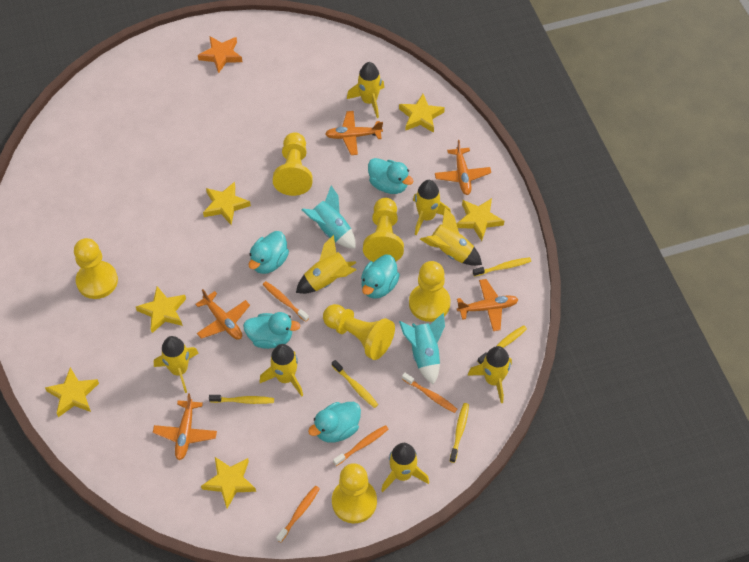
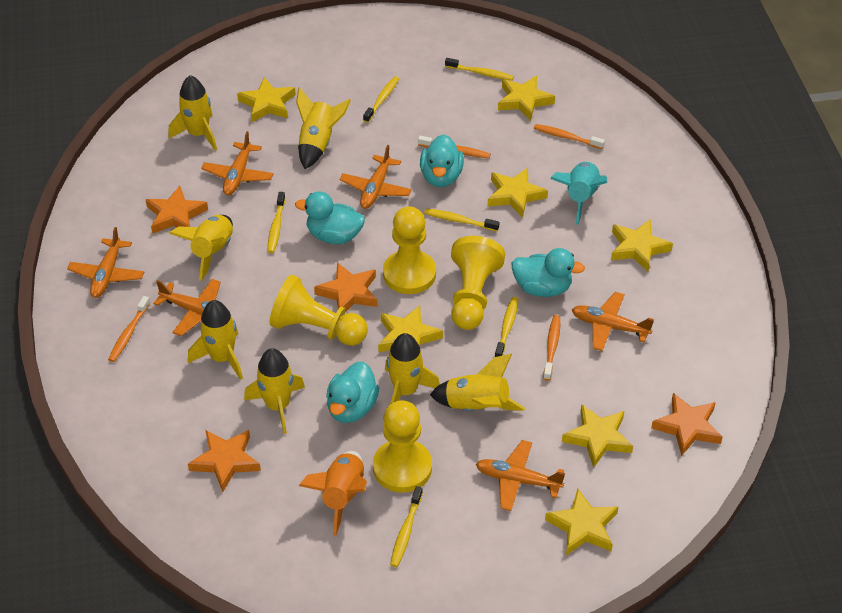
orange plane: [153,393,217,460] [195,289,250,340] [325,111,383,155] [435,140,491,195] [457,279,519,331] = 5 -> [67,227,144,298] [153,279,221,336] [201,131,274,195] [339,145,412,209] [476,440,565,511] [572,292,654,351] = 6
orange rocket: none = 0 -> [299,451,367,536] = 1
orange star: [198,36,242,73] = 1 -> [146,186,208,234] [188,430,261,492] [314,262,377,311] [651,393,723,456] = 4
turquoise duck: [243,312,300,349] [249,231,289,274] [308,402,361,443] [361,255,400,299] [368,158,413,194] = 5 -> [295,191,365,244] [326,361,379,423] [420,134,464,187] [511,248,585,297] = 4
turquoise rocket: [301,186,356,249] [399,313,445,385] = 2 -> [550,162,607,225] = 1
yellow pawn: [74,238,118,299] [273,132,313,196] [323,304,395,360] [332,463,377,523] [363,198,404,262] [409,261,451,322] = 6 -> [270,275,368,346] [373,400,432,493] [383,206,436,294] [451,236,505,330] = 4
yellow rocket: [154,336,199,393] [260,344,303,397] [296,235,356,294] [347,62,384,118] [381,443,429,492] [413,180,451,235] [420,208,482,266] [468,346,512,403] = 8 -> [168,75,217,151] [169,215,233,281] [188,300,243,380] [244,348,305,434] [296,87,351,169] [385,333,440,404] [430,354,525,411] = 7
yellow star: [45,367,99,417] [136,286,186,333] [201,457,256,509] [203,182,251,225] [399,94,445,133] [456,198,504,241] = 6 -> [237,77,296,122] [378,305,443,352] [488,168,548,218] [498,76,555,121] [545,488,618,555] [562,404,633,468] [611,220,673,272] = 7
yellow toothbrush: [209,395,274,404] [332,360,378,408] [450,403,469,463] [473,257,531,277] [477,325,527,364] = 5 -> [268,192,285,253] [363,76,399,123] [390,486,423,567] [424,208,499,232] [445,58,514,81] [495,297,519,357] = 6

